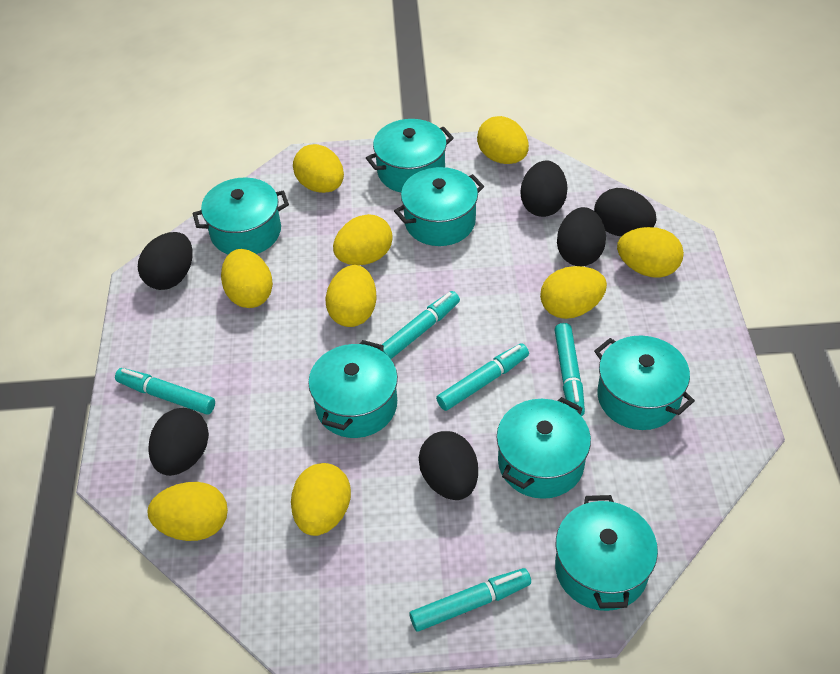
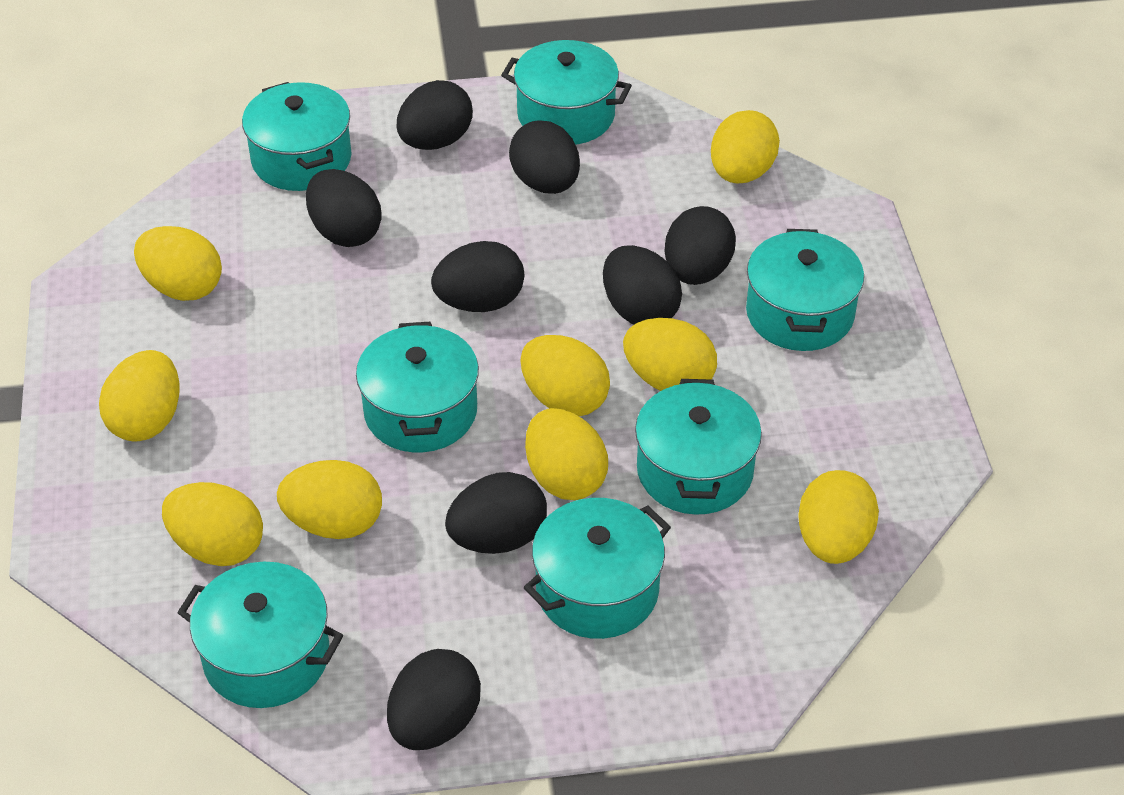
black egg: [138,232,192,290] [148,408,209,476] [419,431,478,500] [520,161,568,217] [557,207,606,266] [594,188,657,236] = 6 -> [306,169,382,247] [387,649,481,750] [397,80,473,150] [431,241,524,312] [445,472,547,554] [509,120,580,194] [603,245,682,325] [665,206,736,285] = 8
turquoise marker: [115,368,215,415] [379,291,460,359] [409,568,531,632] [436,343,529,411] [554,323,585,416] = 5 -> none = 0

